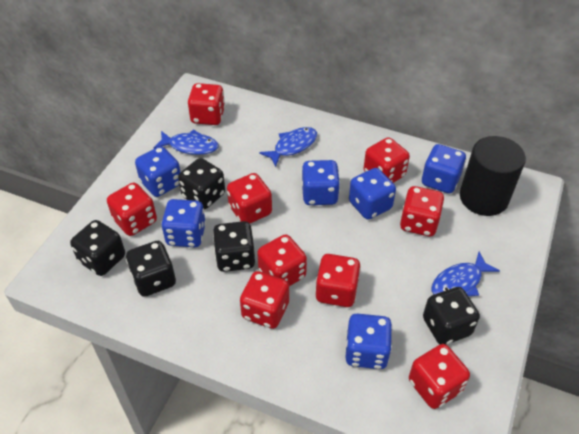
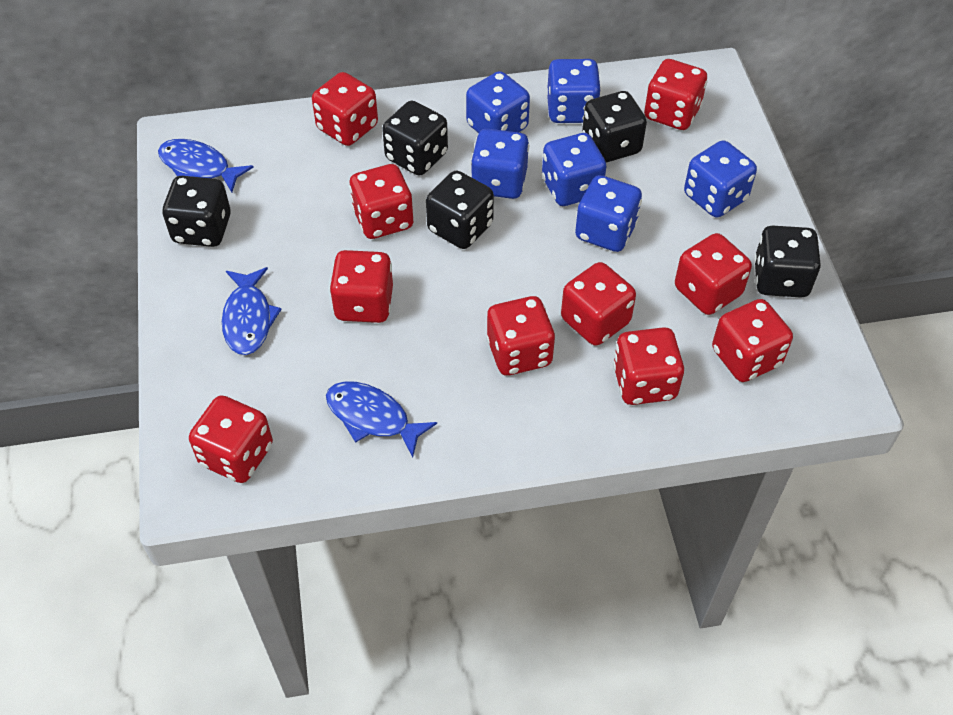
black cylinder: [460,136,526,216] = 1 -> none = 0
red dice: [107,183,157,236] [188,83,225,125] [227,173,272,224] [240,271,289,329] [257,234,307,286] [315,254,361,307] [364,137,410,183] [400,186,444,237] [409,344,470,409] = 9 -> [189,395,273,483] [312,72,378,146] [329,250,393,323] [349,164,413,239] [486,296,555,375] [561,262,636,346] [613,327,684,405] [644,59,707,130] [675,233,752,315] [712,299,793,382] = 10

